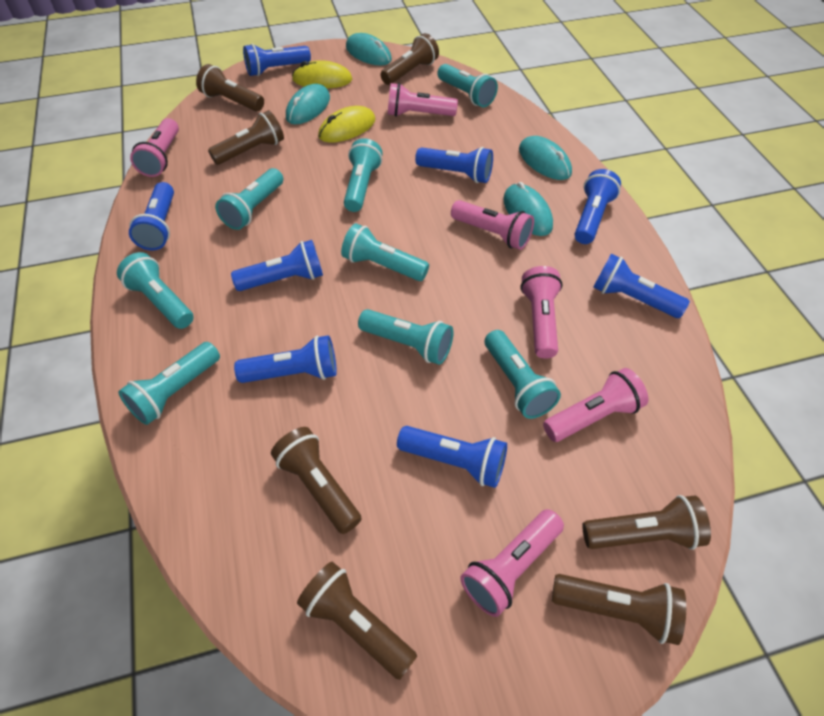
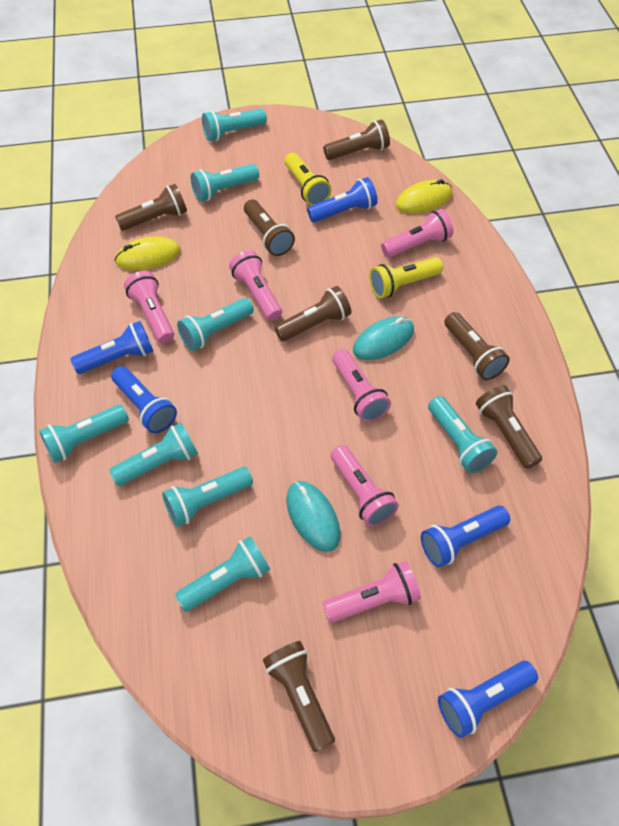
blue flashlight: [129,182,174,250] [231,240,323,291] [234,335,337,383] [243,44,311,76] [397,426,507,488] [415,147,493,183] [575,169,621,244] [593,254,690,318] = 8 -> [71,321,153,374] [111,366,177,433] [307,177,378,222] [421,506,510,567] [438,661,538,738] = 5
turquoise mouse: [286,84,330,125] [346,33,392,66] [503,182,553,236] [519,136,572,180] = 4 -> [286,481,340,552] [353,316,414,360] = 2
yellow flashlight: none = 0 -> [285,153,332,206] [369,257,443,298] = 2

